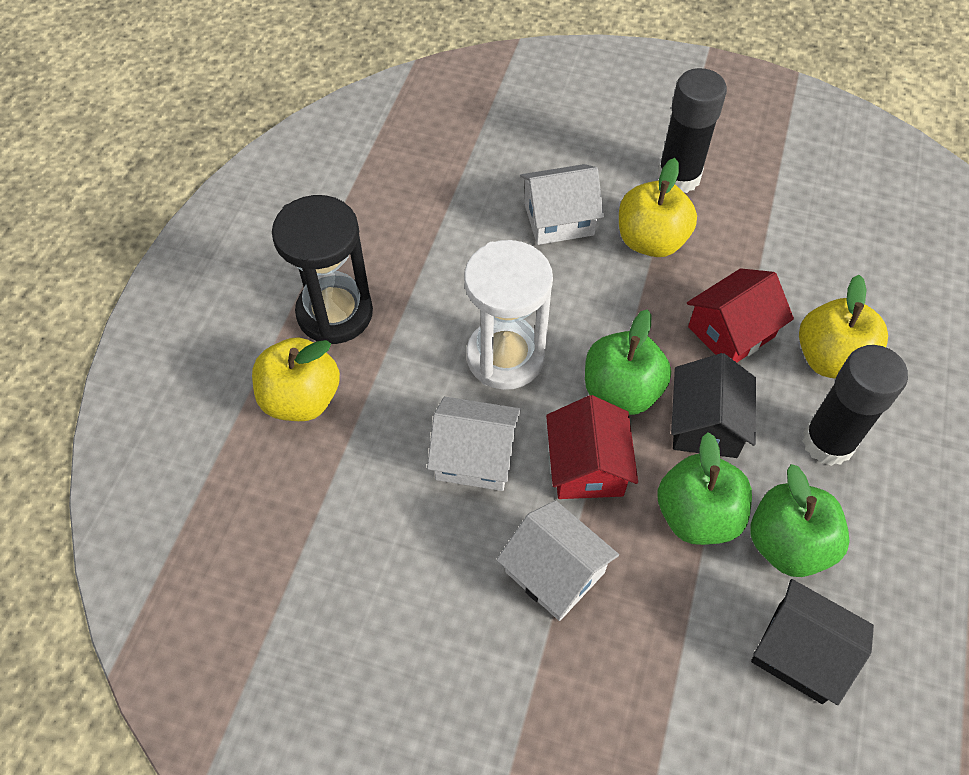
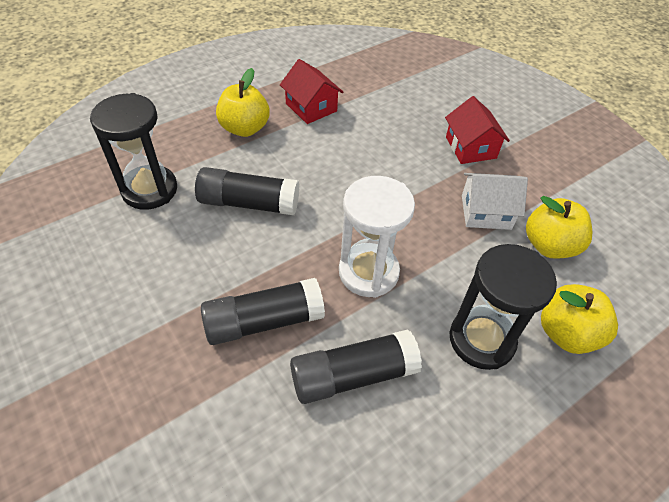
black glue stick: [657,68,727,193] [802,345,908,466] = 2 -> [195,167,299,215] [201,278,325,345] [290,329,422,404] = 3
black hourglass: [272,195,373,344] = 1 -> [90,93,177,210] [449,244,557,370] = 2
black house: [671,353,756,458] [751,579,874,705] = 2 -> none = 0
green apple: [585,309,671,415] [657,432,752,545] [750,464,850,577] = 3 -> none = 0
white house: [427,397,521,491] [496,500,619,621] [520,164,604,245] = 3 -> [462,173,528,230] = 1

